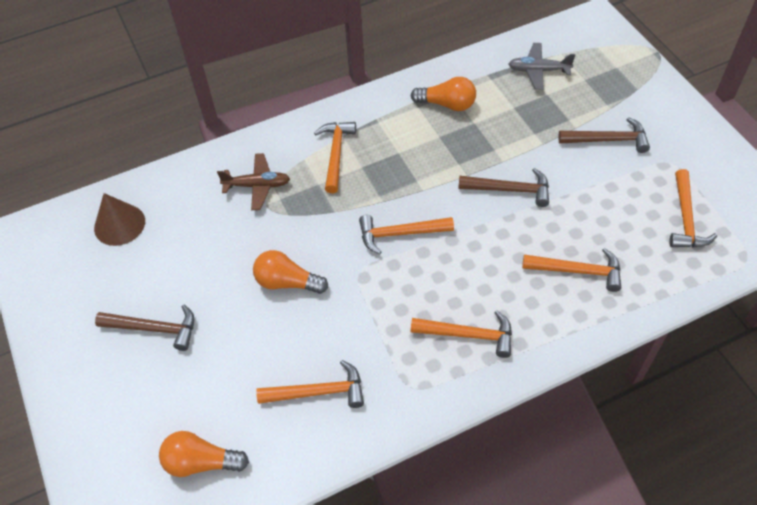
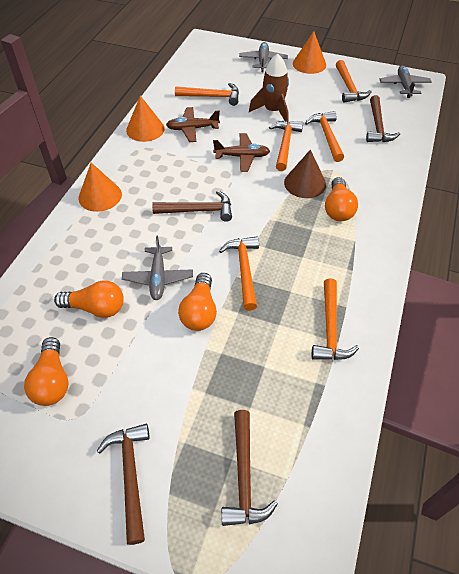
brown hammer: [95,305,194,351] [458,168,549,207] [558,117,650,153] = 3 -> [97,424,150,545] [152,191,232,222] [222,410,278,526] [366,95,400,142] = 4
brown plane: [217,153,290,210] = 1 -> [166,107,220,142] [213,133,270,172] = 2
brown rocket: none = 0 -> [249,53,289,123] = 1
grey plane: [509,43,575,90] = 1 -> [122,236,193,300] [239,42,288,72] [380,65,432,98] = 3
orange cone: none = 0 -> [78,163,122,212] [126,96,165,142] [293,31,326,74] = 3
orange light bulb: [159,431,249,477] [253,250,328,294] [410,77,476,111] = 3 -> [24,337,69,406] [54,280,124,318] [178,273,217,331] [325,177,358,221] = 4

